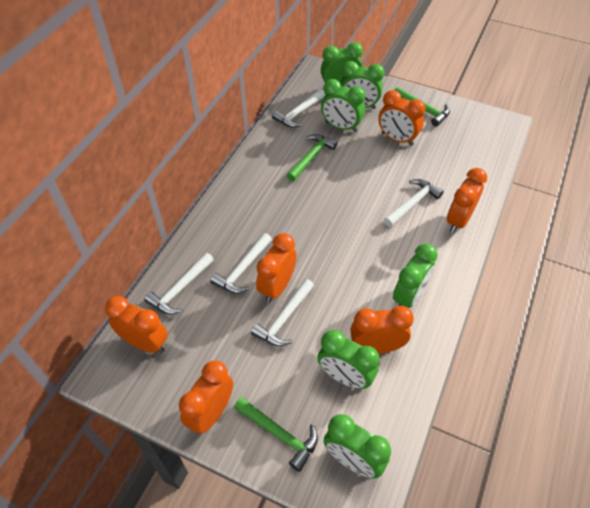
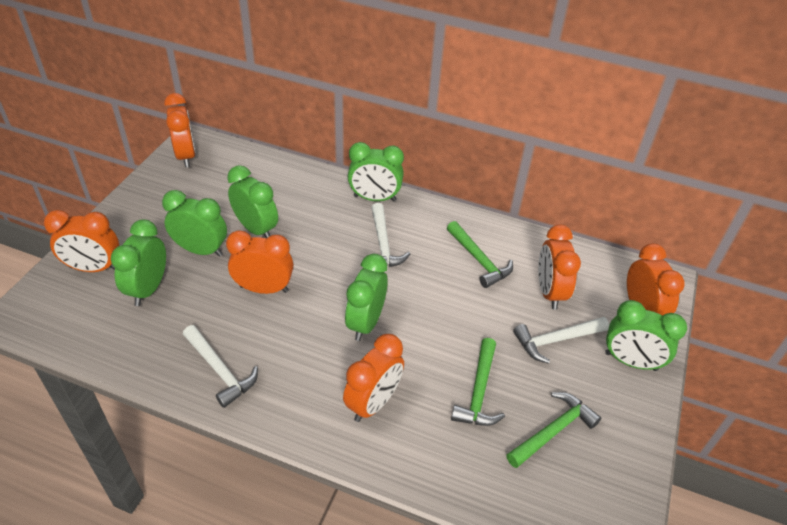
white hammer: [144,253,214,314] [210,233,272,294] [251,279,314,347] [272,89,326,128] [384,179,444,227] = 5 -> [183,325,258,408] [371,203,410,267] [513,317,609,364] = 3

